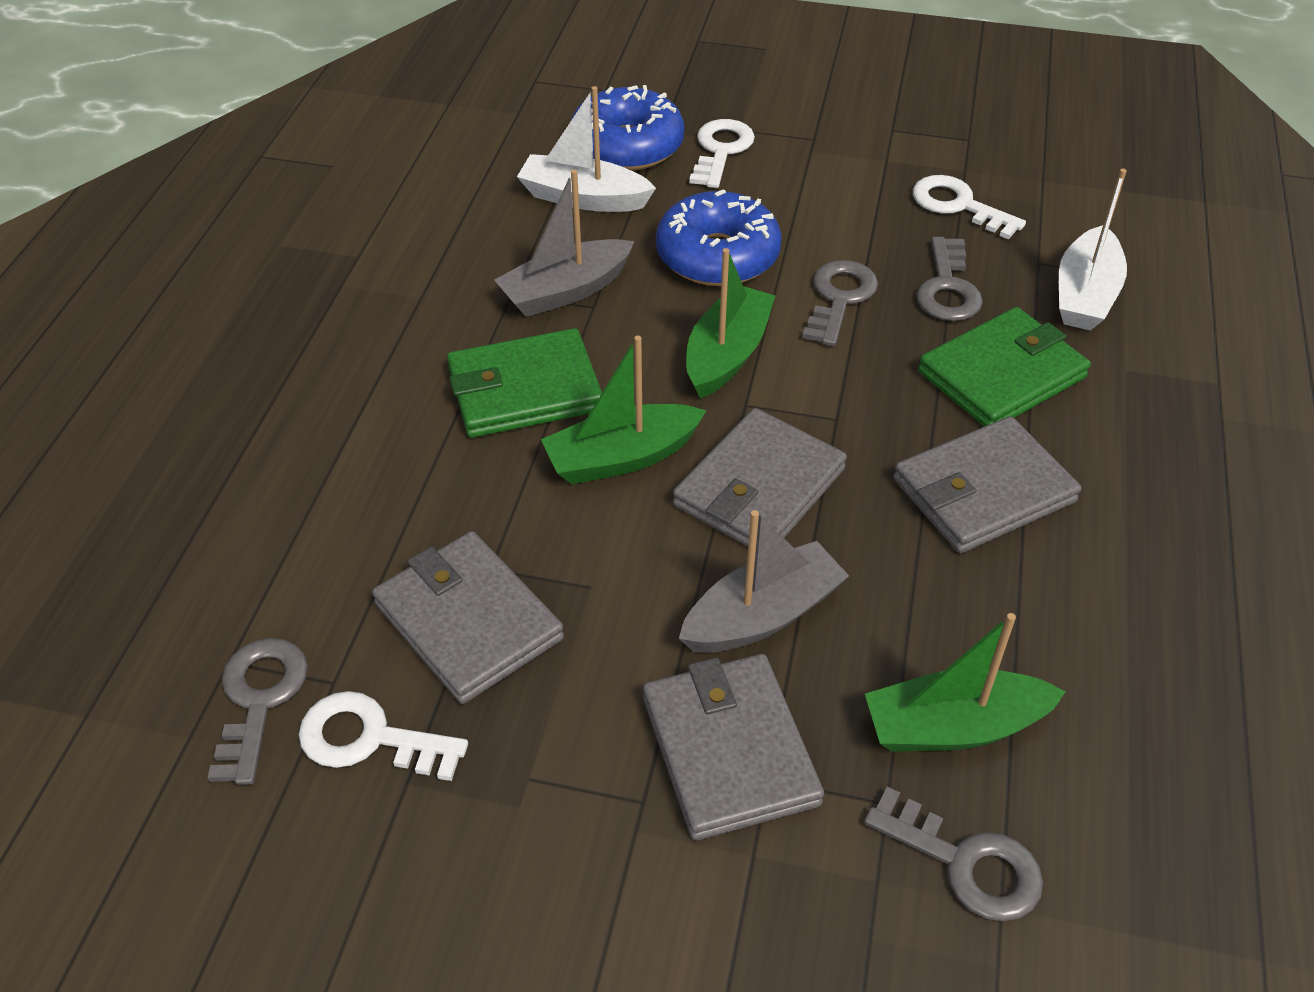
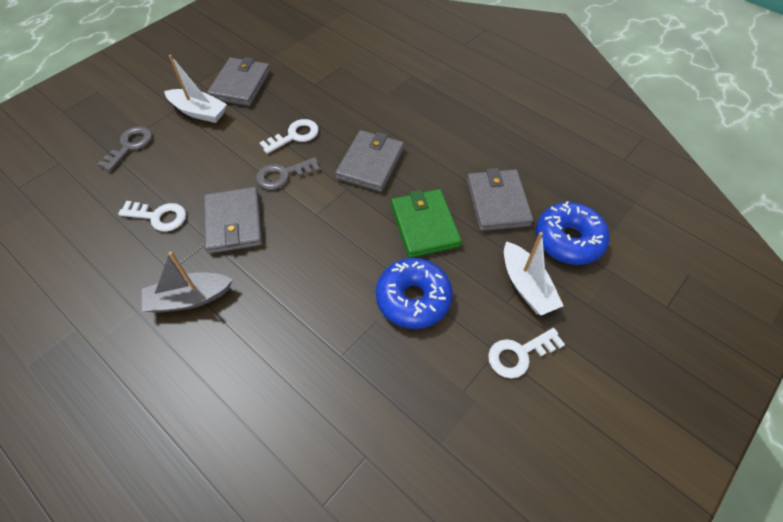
green boat: [541,336,706,484] [686,248,776,398] [865,613,1066,752] = 3 -> none = 0
green wallet: [447,328,602,438] [918,307,1091,427] = 2 -> [391,189,462,258] = 1
grey boat: [494,169,634,317] [679,510,849,653] = 2 -> [142,251,233,313] = 1
grey key: [208,638,308,785] [802,260,878,346] [864,787,1043,921] [916,237,983,321] = 4 -> [97,126,152,171] [256,157,320,190] = 2

